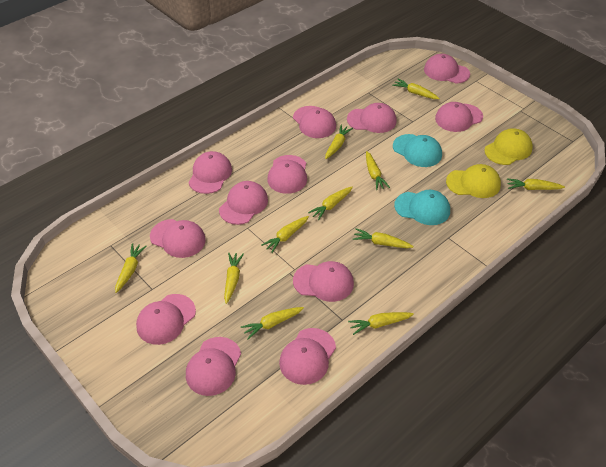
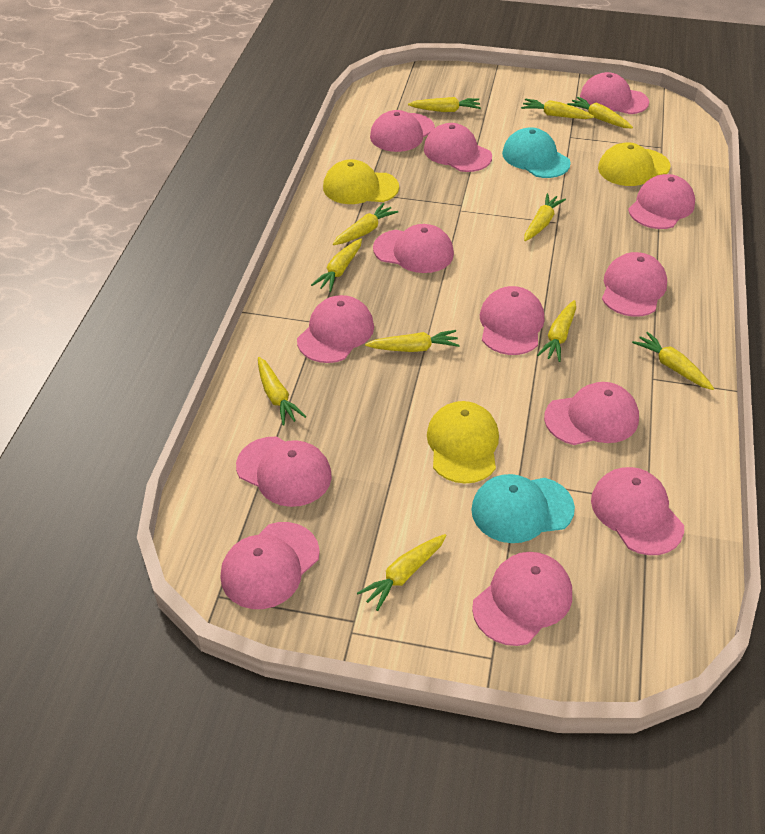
pink cap: [136,294,196,345] [150,219,206,258] [186,337,241,396] [188,151,232,194] [219,181,268,225] [267,155,307,194] [279,328,336,385] [293,106,336,138] [293,261,354,302] [347,103,397,133] [424,54,470,84] [435,102,483,132] = 12 -> [221,522,320,609] [236,437,332,507] [297,295,374,363] [370,110,435,152] [373,224,454,273] [424,123,492,172] [472,552,572,646] [480,286,544,355] [544,382,639,445] [580,72,649,114] [591,467,684,555] [602,252,667,317] [628,174,695,229] = 13
yellow cap: [446,164,501,198] [484,128,533,165] = 2 -> [323,159,399,204] [427,401,499,483] [598,142,671,186] = 3

